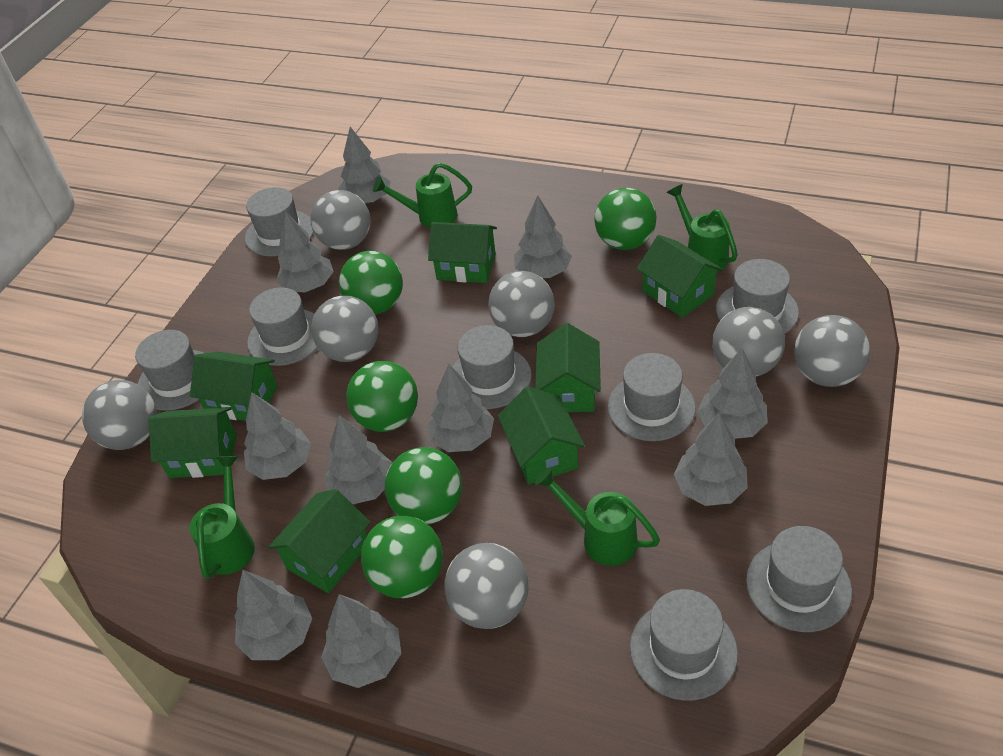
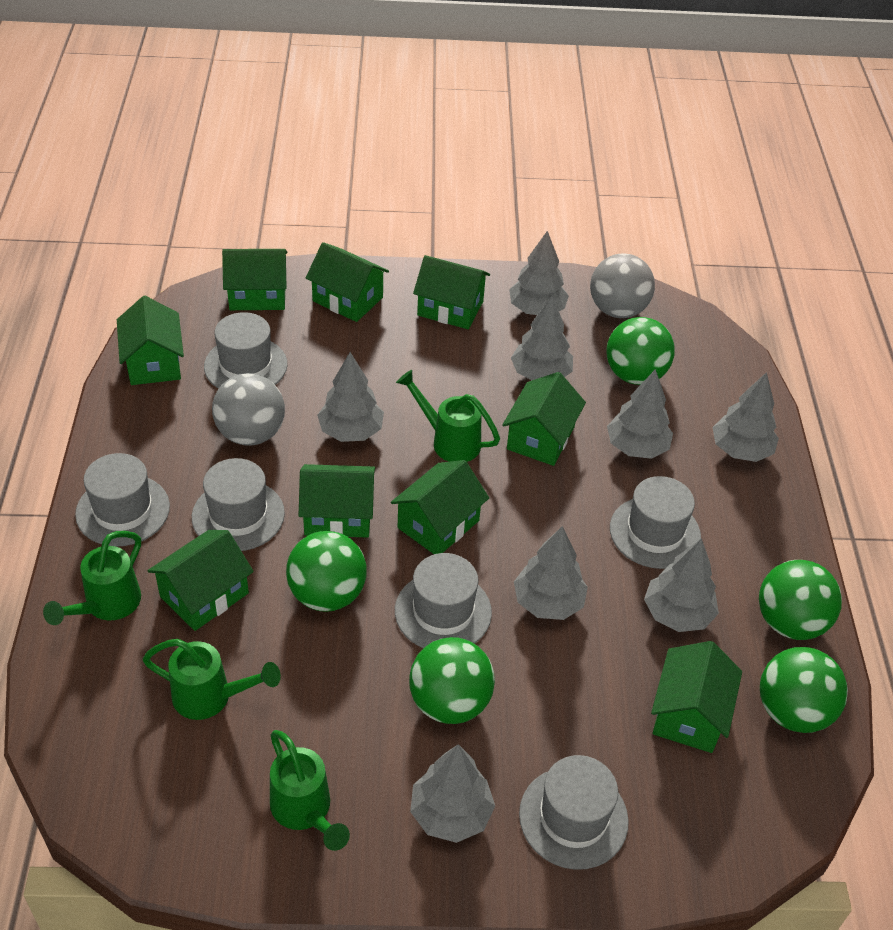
green house: [148,407,237,478] [190,352,278,421] [268,489,371,593] [428,222,497,283] [498,386,585,485] [535,323,601,412] [637,235,723,318] = 7 -> [117,296,184,385] [147,530,254,631] [222,249,287,310] [299,464,375,537] [306,242,389,322] [391,460,489,554] [413,255,490,329] [502,372,586,466] [651,641,742,753] = 9
grey ball: [82,380,157,450] [311,190,371,250] [311,296,378,362] [444,543,528,629] [488,271,554,337] [712,307,785,376] [794,315,870,387] = 7 -> [212,373,285,446] [590,254,655,318] = 2
grey hat: [135,330,204,411] [245,187,314,256] [247,288,318,366] [453,325,532,409] [608,353,696,441] [630,589,738,701] [716,259,799,334] [746,526,852,632] = 8 -> [75,453,170,547] [192,458,285,551] [204,312,287,389] [395,553,492,648] [519,755,629,870] [610,476,701,569] = 6
grey tree: [234,570,312,660] [244,392,311,480] [276,211,334,292] [321,594,401,688] [324,415,393,504] [339,127,391,204] [427,364,494,452] [514,195,572,278] [674,413,748,506] [697,348,768,439] = 10 -> [317,352,384,442] [410,744,495,843] [509,231,569,315] [511,296,573,380] [514,526,588,620] [607,369,673,459] [644,538,719,632] [712,372,779,462] = 8

